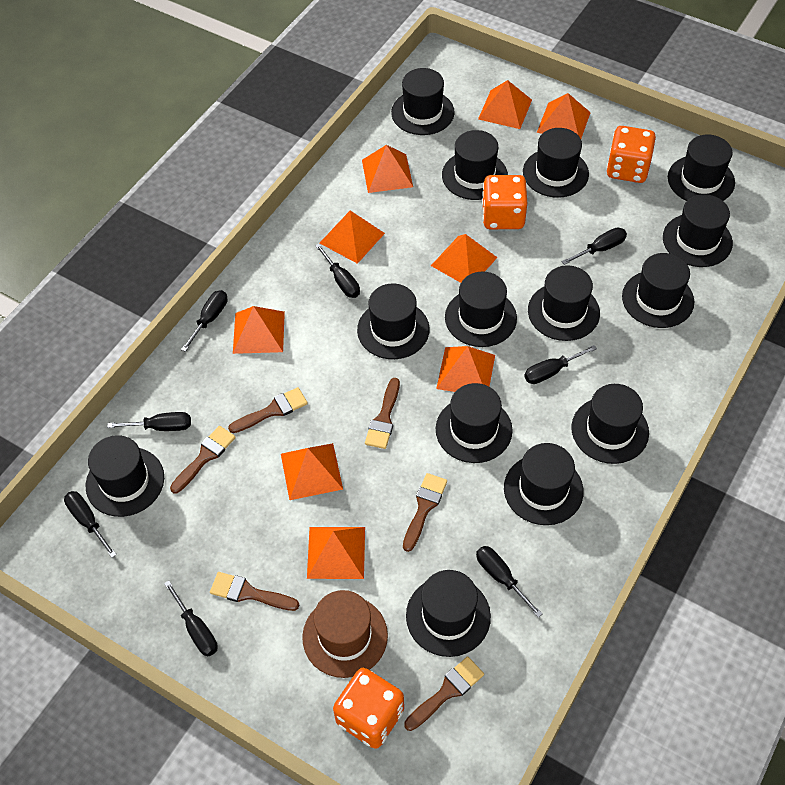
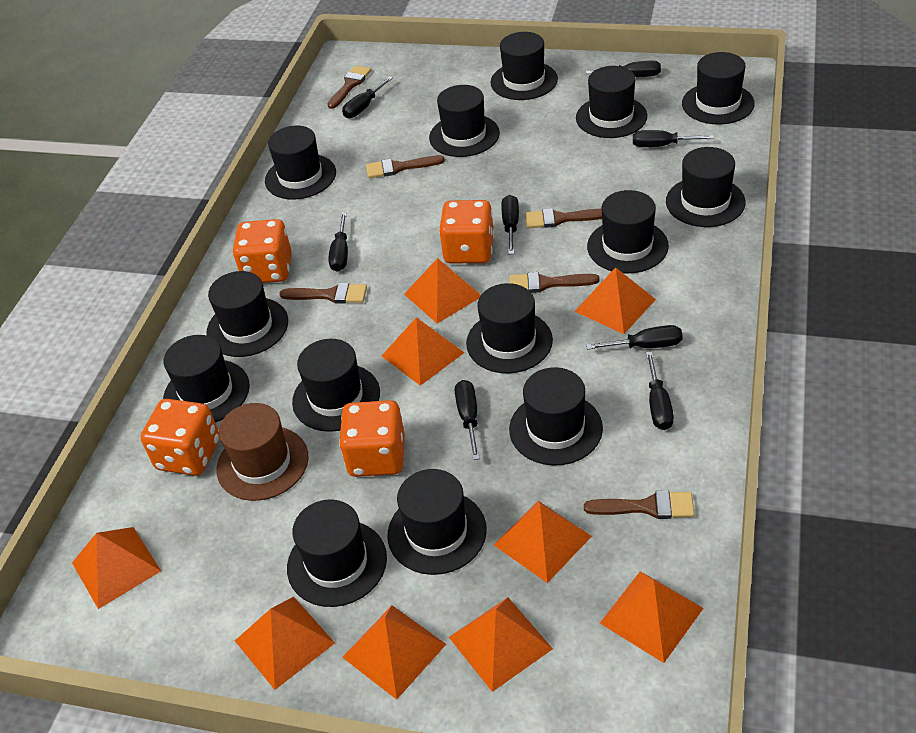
orange dice: [333,668,404,749] [482,175,527,229] [606,126,656,183] = 3 -> [141,399,220,476] [233,219,292,283] [339,400,405,477] [439,200,494,263] = 4

